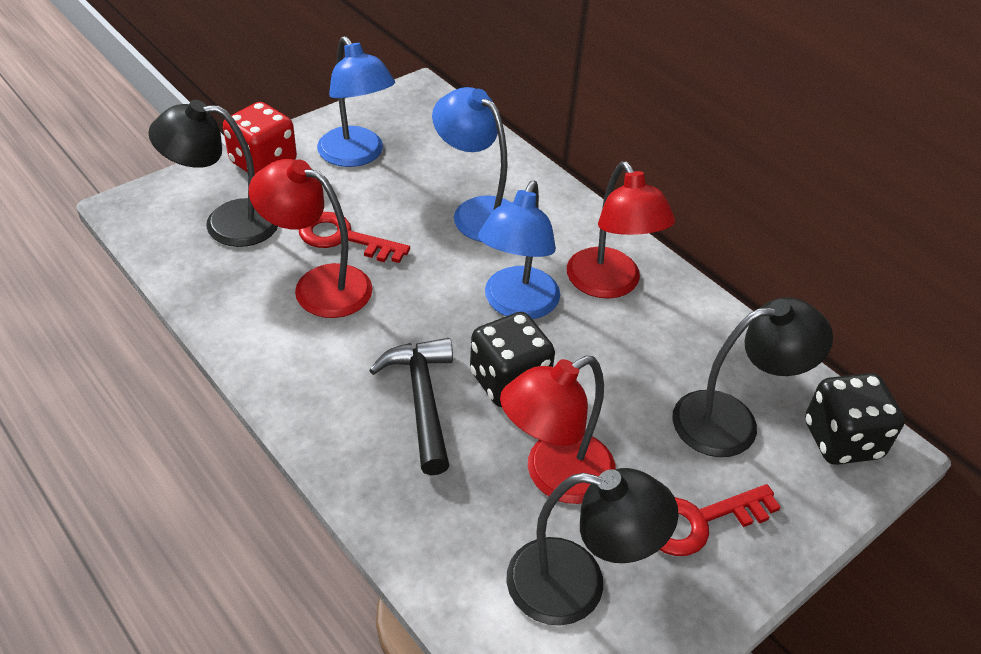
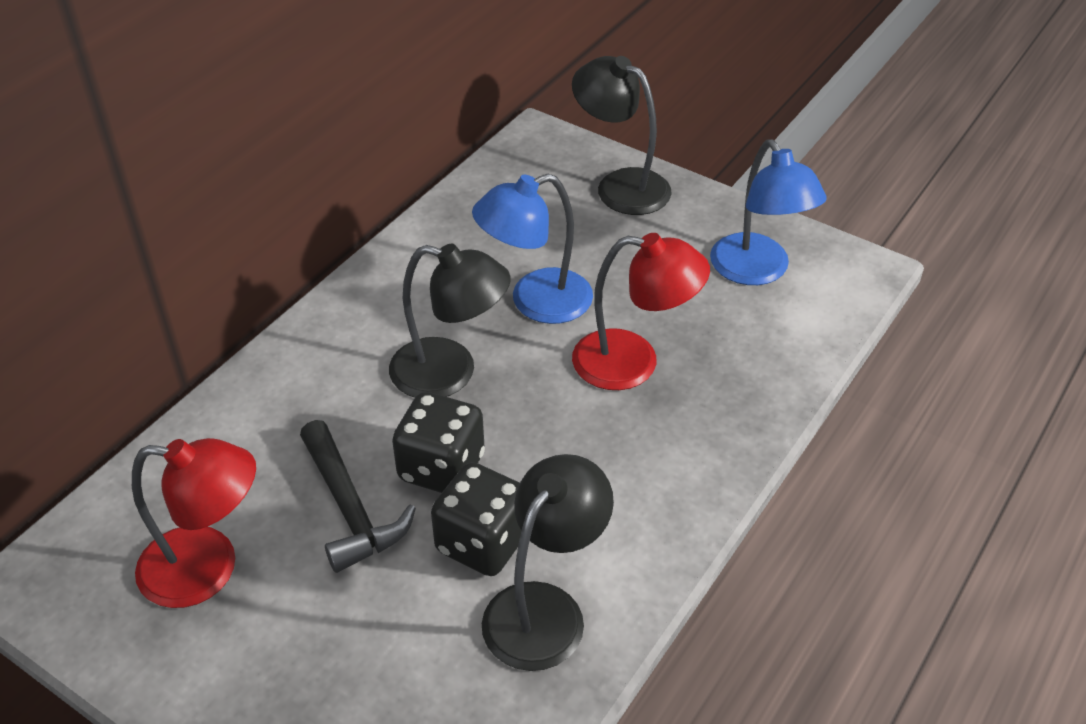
blue lamp: [317,36,395,167] [432,87,511,242] [478,181,560,319] = 3 -> [472,174,593,324] [710,140,826,285] = 2
red dice: [223,102,297,174] = 1 -> none = 0
red key: [298,212,410,263] [660,484,781,556] = 2 -> none = 0
red lamp: [249,159,373,318] [500,356,616,504] [567,161,675,299] = 3 -> [132,438,256,608] [572,233,710,390] = 2

